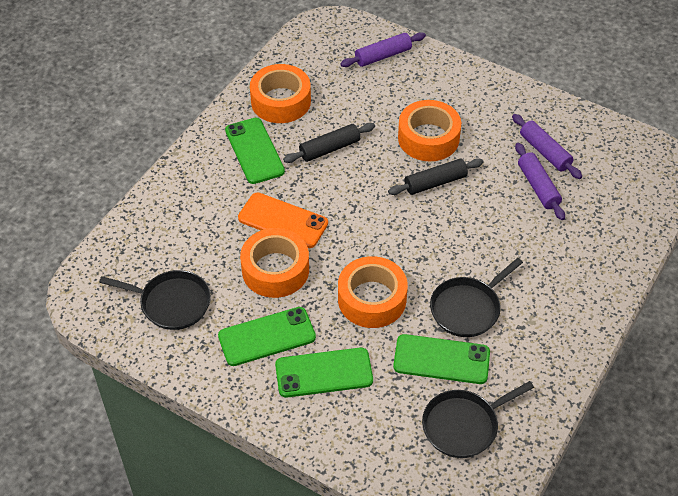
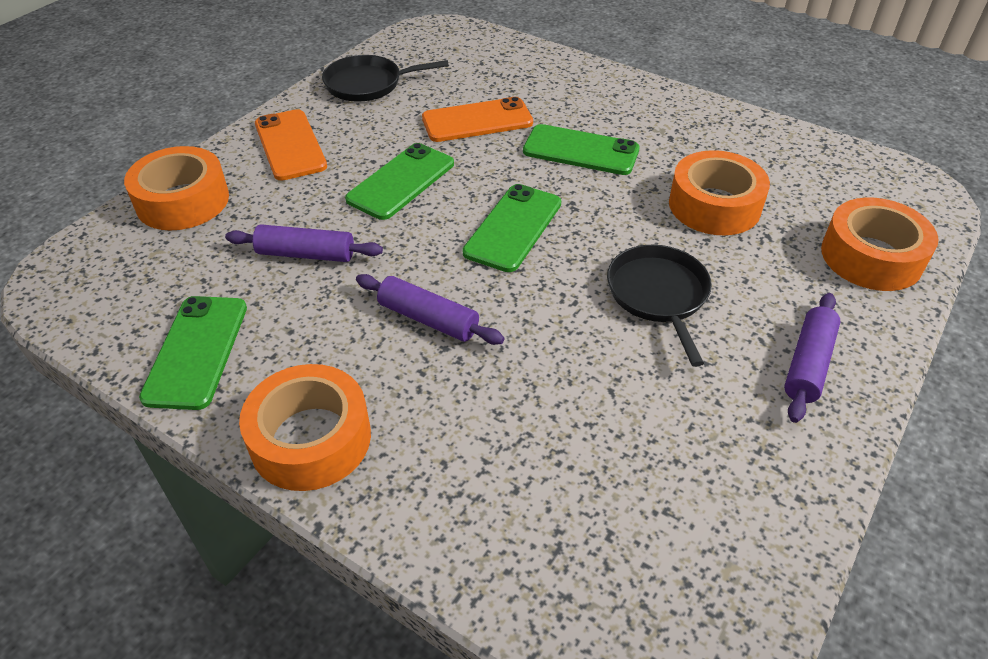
black pan: [99,270,211,330] [422,381,534,458] [430,258,523,337] = 3 -> [322,55,449,102] [607,244,712,367] = 2
black rolling pin: [283,123,375,163] [388,158,483,195] = 2 -> none = 0
orange phone: [238,192,328,248] = 1 -> [255,109,327,181] [422,97,533,142] = 2

